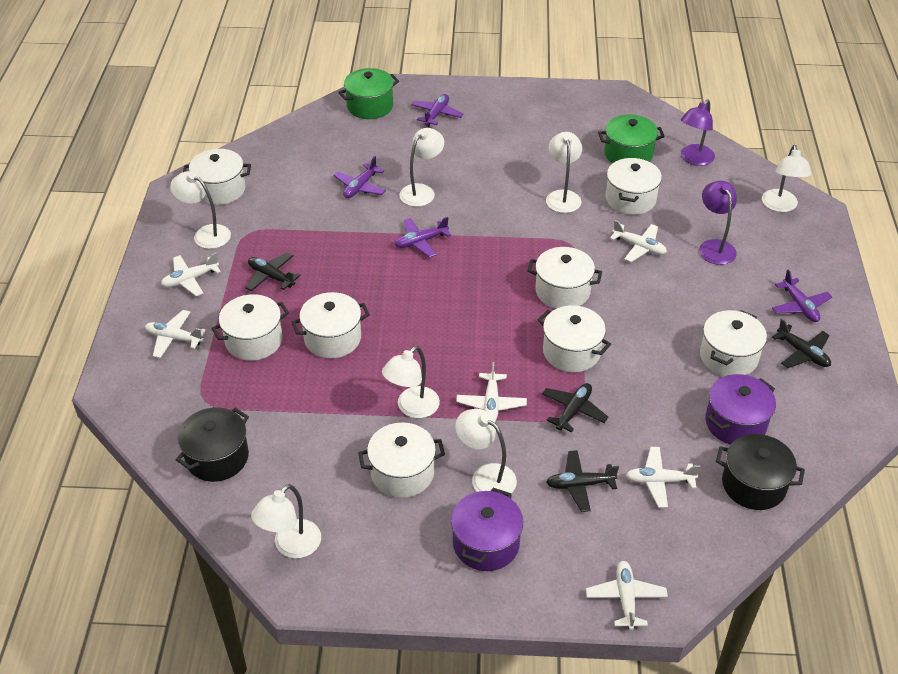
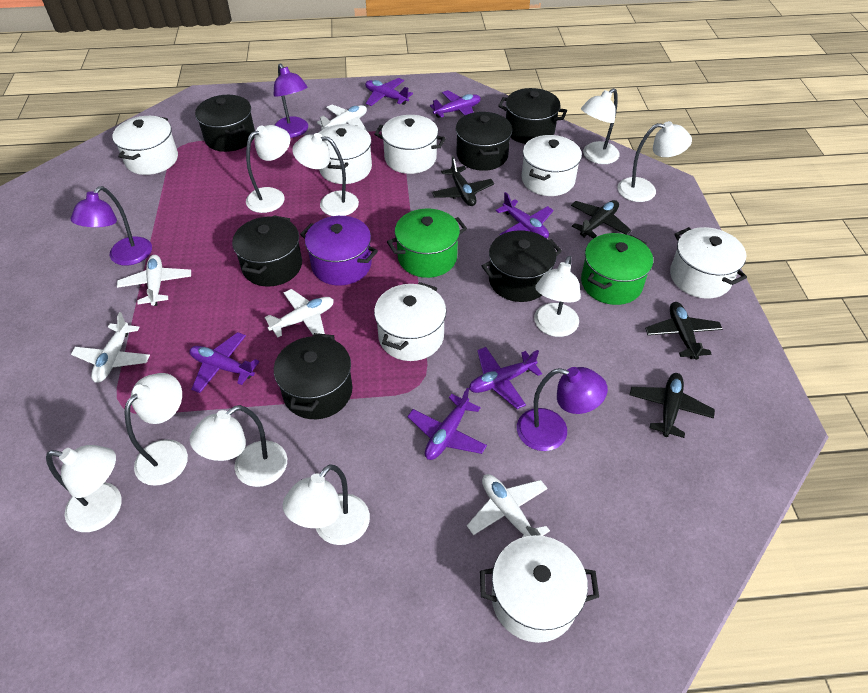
black pot: [176,407,249,482] [716,434,805,510] = 2 -> [195,95,255,152] [232,215,302,286] [274,333,353,419] [456,112,512,171] [482,230,562,302] [498,88,567,144] = 6
purple lamp: [681,99,715,166] [699,181,737,265] = 2 -> [71,186,152,266] [274,63,308,138] [517,367,608,451] = 3
purple plane: [334,156,386,198] [395,217,451,258] [411,94,463,127] [772,270,832,322] = 4 -> [189,332,260,393] [365,78,413,106] [407,388,487,460] [430,90,481,118] [469,347,542,409] [496,192,553,238] = 6
purple pot: [451,488,523,571] [705,374,776,445] = 2 -> [300,216,378,285] = 1
white lamp: [170,171,231,249] [251,484,321,558] [382,346,440,418] [400,128,444,207] [455,409,517,493] [546,132,582,213] [762,145,811,212] = 7 -> [46,445,122,532] [125,373,188,486] [190,405,287,487] [246,125,290,213] [283,464,370,545] [292,133,359,216] [534,256,581,337] [581,88,620,164] [618,121,692,202] = 9
white plane: [145,310,206,358] [161,253,221,296] [456,362,527,421] [586,561,668,630] [610,220,667,262] [626,447,700,508] = 6 -> [71,312,150,383] [117,255,191,306] [265,289,334,337] [317,105,367,130] [467,474,550,537] = 5
white pot: [183,149,251,205] [211,294,289,361] [292,292,370,358] [358,422,445,498] [527,247,602,309] [538,305,611,372] [606,158,662,215] [700,310,767,376] = 8 -> [112,116,178,175] [319,124,372,184] [374,115,446,174] [374,282,447,361] [480,535,599,643] [521,135,582,196] [670,227,747,299] = 7

